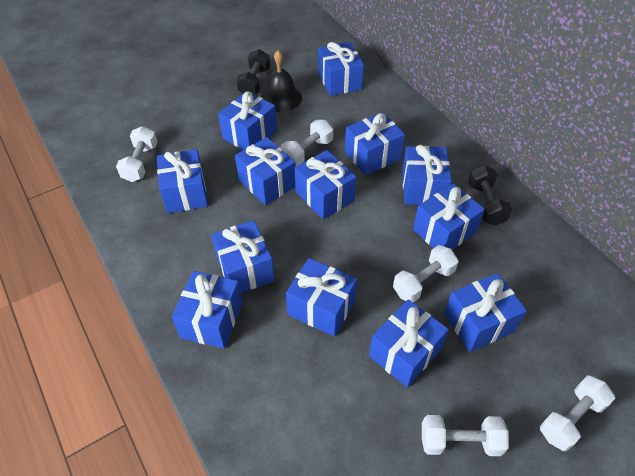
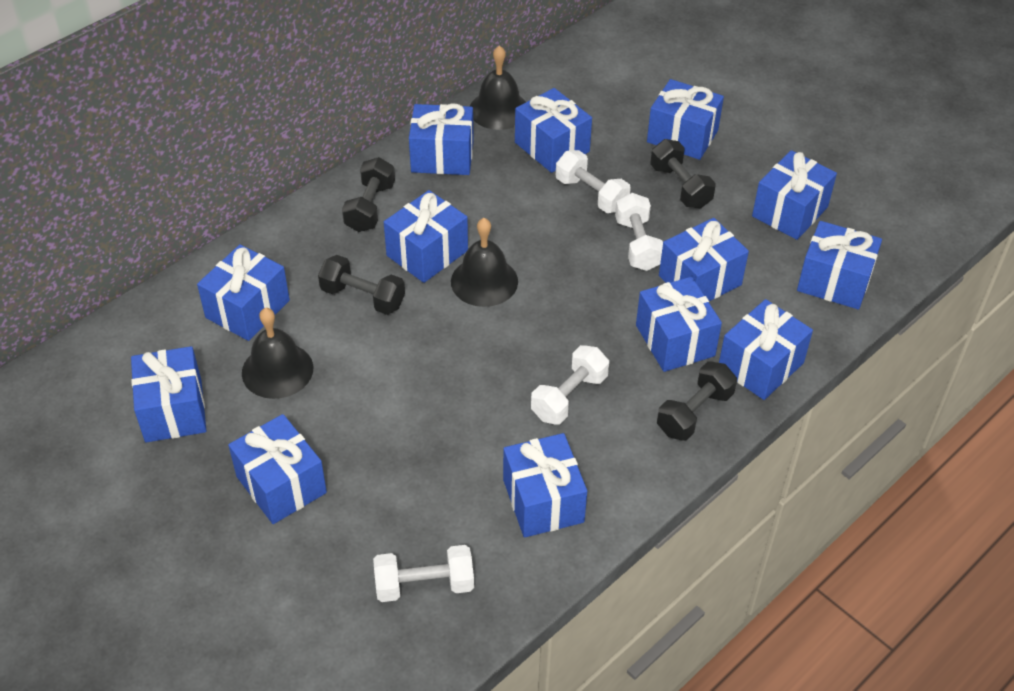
black bell: [260,50,302,112] = 1 -> [242,308,313,399] [451,218,518,307] [470,45,526,130] = 3
black dumbbell: [236,49,270,94] [468,165,512,226] = 2 -> [318,255,405,315] [342,157,395,232] [650,139,716,209] [657,361,737,441] = 4
white dumbbell: [116,126,157,182] [281,120,333,166] [393,245,459,303] [422,415,509,456] [540,375,615,451] = 5 -> [373,545,474,602] [531,345,609,425] [556,150,631,213] [615,193,663,271] = 4

